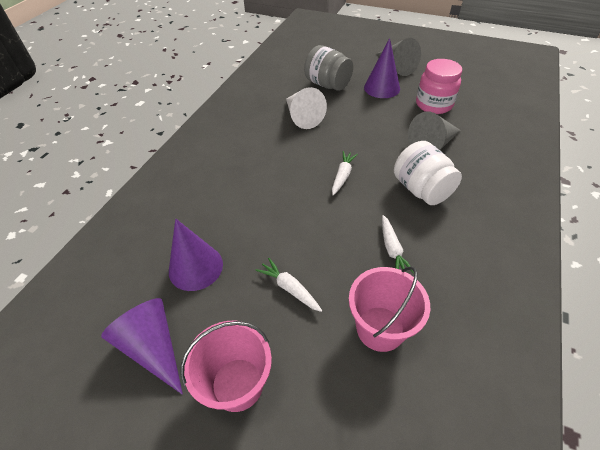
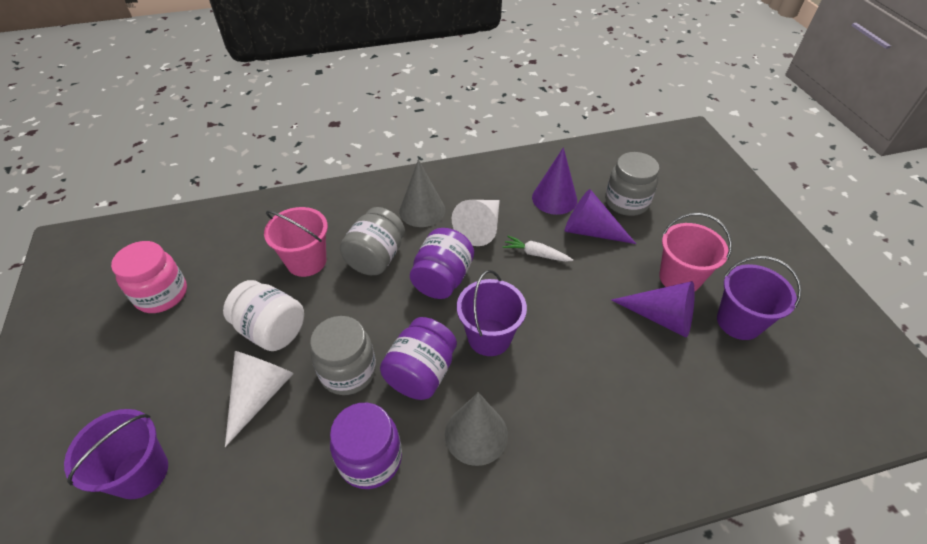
grey jar: [304,45,353,91] = 1 -> [310,316,376,395] [340,207,405,275] [605,152,659,216] = 3
purple bucket: none = 0 -> [64,409,168,499] [457,270,527,356] [717,256,801,340] = 3
purple jar: none = 0 -> [330,403,402,489] [380,317,457,400] [410,228,474,299] = 3
white carrot: [256,258,322,312] [332,151,358,195] [382,215,414,274] = 3 -> [503,236,573,262] = 1
white cone: [286,87,327,129] = 1 -> [225,351,294,447] [452,200,500,246] = 2

